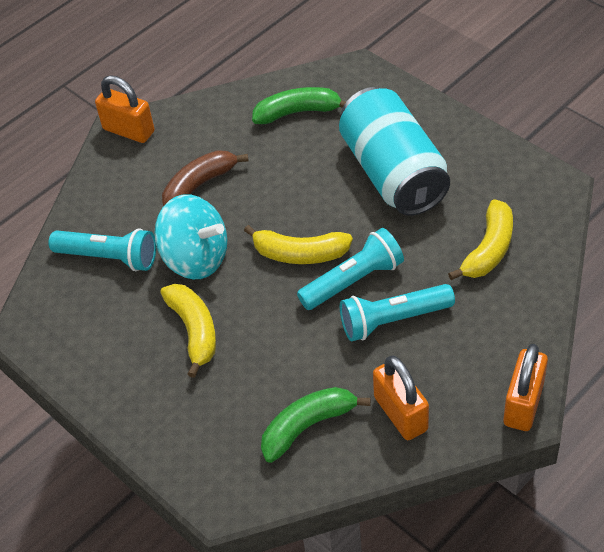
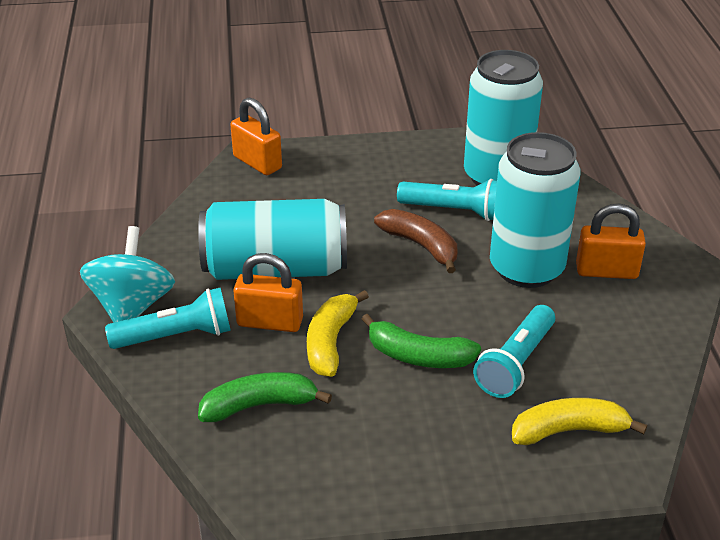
turquoise can: [339,87,450,216] = 1 -> [198,199,347,280] [464,50,543,186] [490,132,581,288] = 3
yellow banana: [160,284,216,378] [244,225,353,264] [448,199,513,280] = 3 -> [307,290,369,377] [512,398,647,445] = 2

